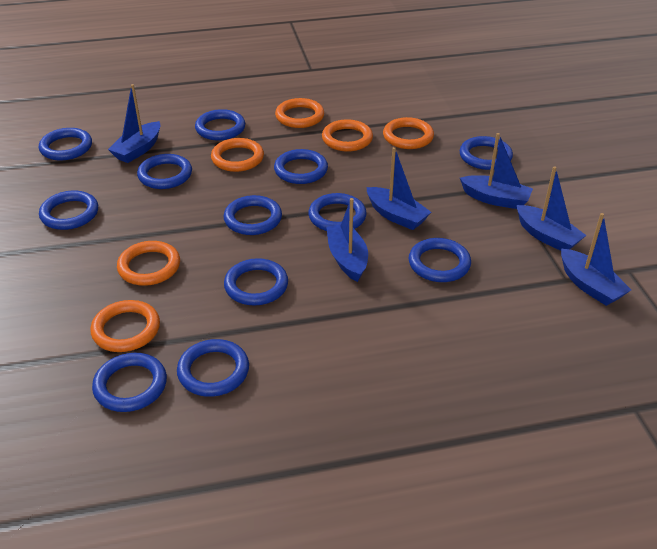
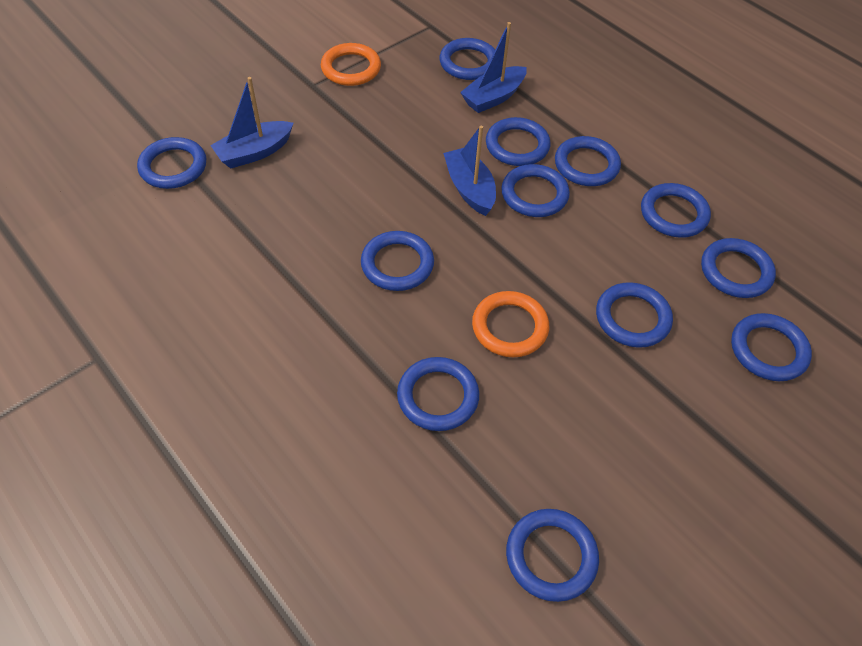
blue boat: [108,84,160,163] [326,198,368,282] [366,147,431,230] [460,133,533,209] [517,167,587,251] [561,213,631,306] = 6 -> [210,77,293,168] [443,126,496,216] [460,22,527,113] = 3
orange ring: [90,300,160,352] [117,241,180,286] [211,138,264,172] [275,98,324,128] [322,119,373,152] [383,117,434,149] = 6 -> [321,43,381,86] [472,291,549,357] = 2

